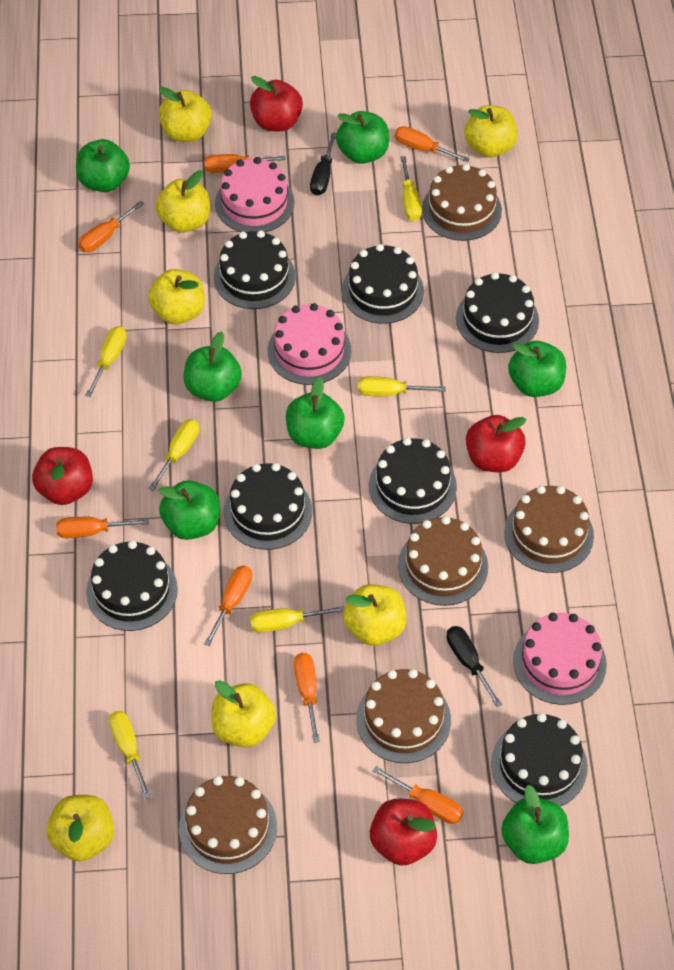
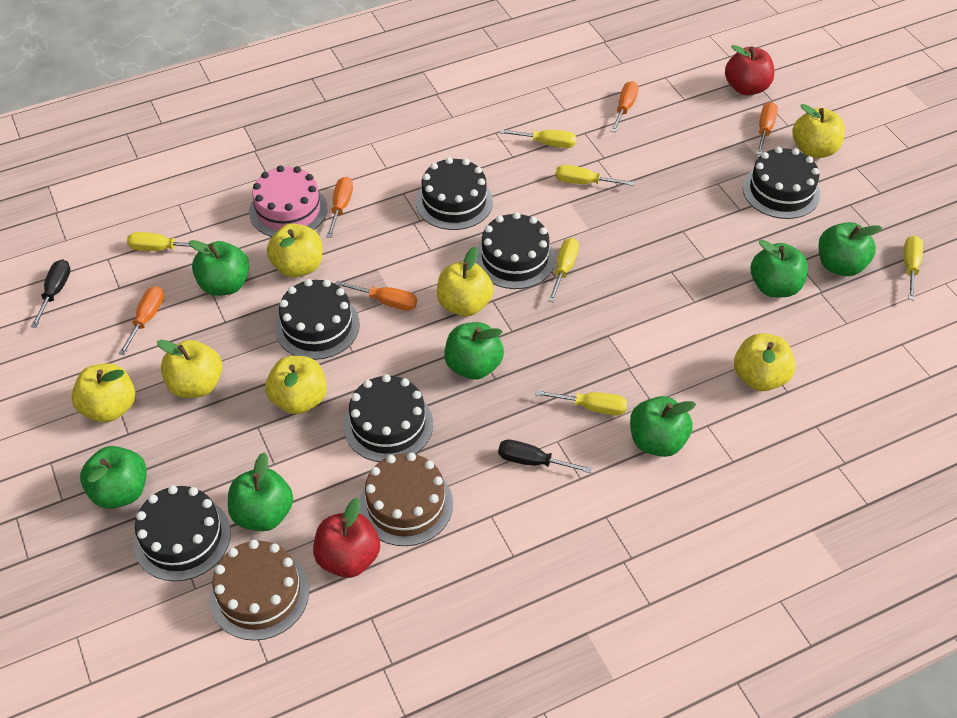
black cake: [86,540,178,631] [214,230,296,309] [224,463,312,550] [342,244,424,324] [369,438,457,524] [456,272,539,353] [491,713,588,807] = 7 -> [133,485,231,581] [275,279,360,360] [343,374,433,462] [416,157,493,230] [475,212,555,289] [743,147,821,219] = 6
brown cake: [179,776,277,874] [356,669,451,763] [398,516,488,606] [422,164,502,241] [504,486,594,573] = 5 -> [210,540,309,641] [359,452,453,546] = 2
orange screwdriver: [56,517,149,538] [78,201,144,252] [204,154,286,173] [204,566,252,646] [294,653,320,743] [373,766,463,824] [395,126,470,162] = 7 -> [119,286,164,355] [326,177,353,238] [335,281,417,311] [611,81,639,132] [756,102,778,155] = 5
pink cake: [215,157,294,233] [268,303,351,385] [513,613,607,705] = 3 -> [249,165,327,237] = 1
red apple: [32,447,93,505] [250,76,303,132] [370,799,437,866] [466,415,526,472] = 4 -> [313,498,380,578] [725,45,774,95] = 2

